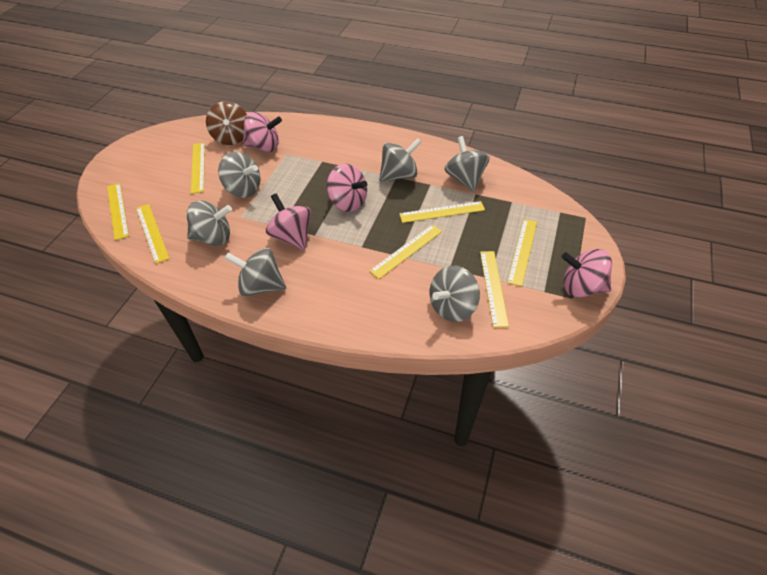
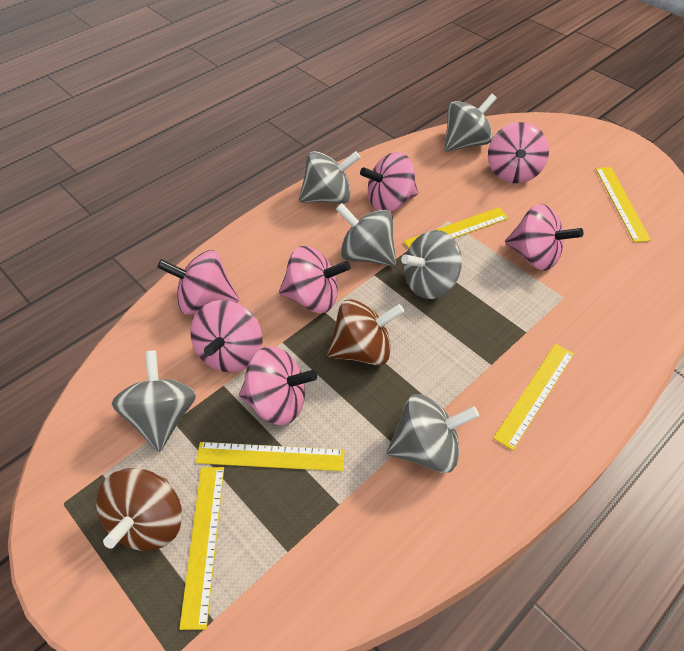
brown spinning top: [206,101,247,145] = 1 -> [96,468,182,551] [327,299,405,365] = 2
pink spinning top: [243,112,282,152] [266,193,311,250] [327,164,367,212] [562,249,612,297] = 4 -> [157,250,239,315] [190,300,262,372] [239,346,317,425] [279,246,350,313] [360,152,419,212] [488,122,549,183] [505,204,584,271] = 7
yellow ruler: [107,183,129,240] [136,204,170,264] [191,143,205,194] [369,224,443,279] [399,201,485,223] [480,251,509,327] [507,219,537,286] = 7 -> [179,467,224,630] [196,442,345,471] [404,207,509,248] [493,344,574,450] [596,167,651,242] = 5

